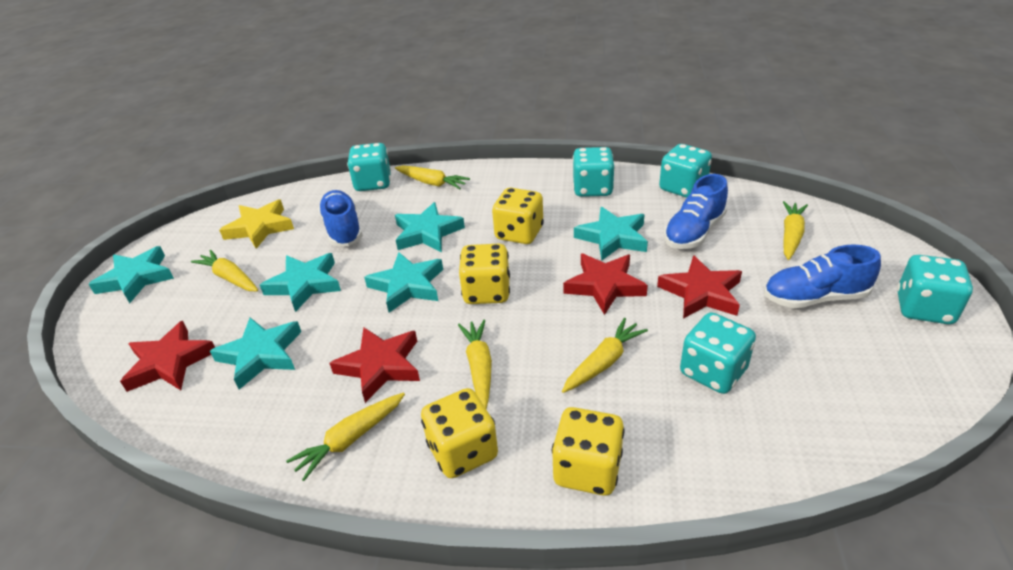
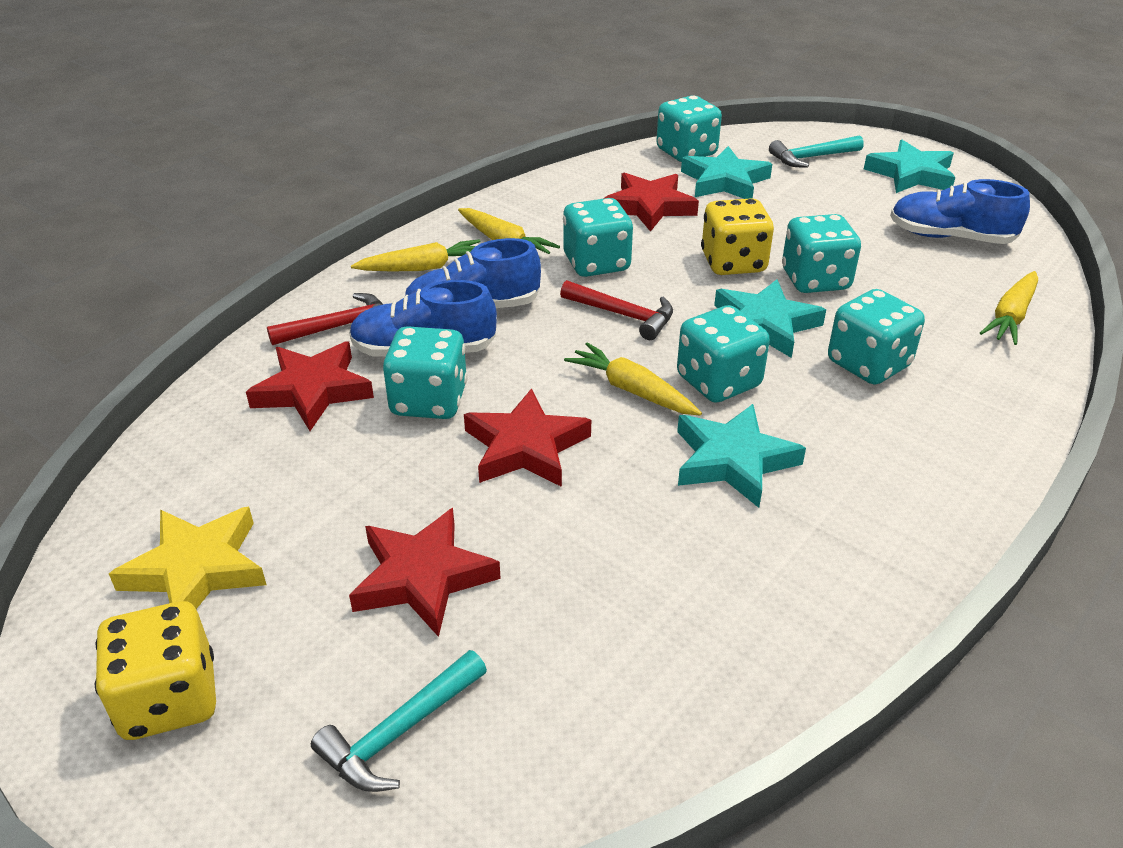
red hammer: none = 0 -> [267,293,383,345] [560,280,673,340] = 2
turquoise dice: [347,143,391,191] [573,147,615,197] [659,144,712,198] [680,312,756,394] [897,255,973,324] = 5 -> [383,326,468,419] [563,198,633,277] [656,95,722,162] [677,305,770,403] [782,214,861,293] [828,289,925,385] = 6
turquoise hammer: none = 0 -> [311,650,487,792] [769,135,864,168] = 2
turquoise star: [89,246,174,303] [210,318,301,389] [260,253,341,312] [364,252,443,313] [395,202,465,253] [574,207,648,261] = 6 -> [677,404,806,508] [681,146,772,199] [714,279,826,358] [864,140,955,193] = 4
yellow carrot: [191,250,258,292] [286,393,405,481] [395,166,470,189] [458,320,492,409] [562,318,648,393] [783,201,808,260] = 6 -> [351,239,480,271] [458,208,560,258] [564,342,702,416] [980,271,1038,345] = 4
yellow dice: [421,388,498,478] [459,244,510,304] [492,188,544,244] [551,407,625,496] = 4 -> [95,601,216,740] [701,198,774,275] = 2

